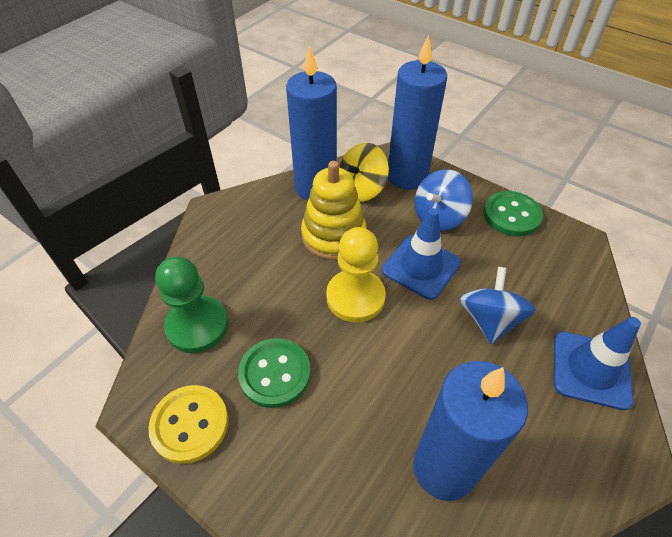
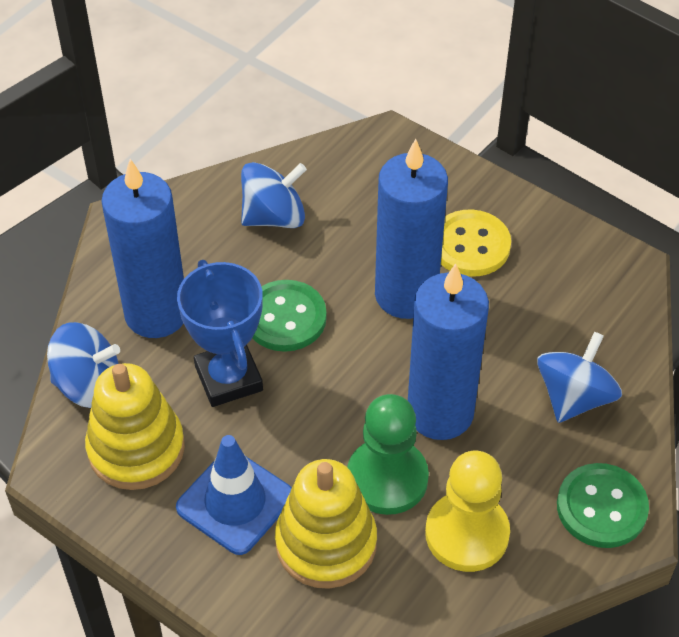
blue spinning top: [414,169,473,231] [460,267,536,344] = 2 -> [47,322,120,408] [241,162,307,228] [537,332,622,423] = 3
blue traffic cone: [382,208,461,300] [554,317,641,410] = 2 -> [176,435,292,555] = 1
blue trophy: none = 0 -> [177,260,263,407] = 1
yellow spinning top: [339,143,389,202] = 1 -> none = 0
yellow stacking toy: [301,161,367,260] = 1 -> [85,363,185,490] [275,459,377,589] = 2

